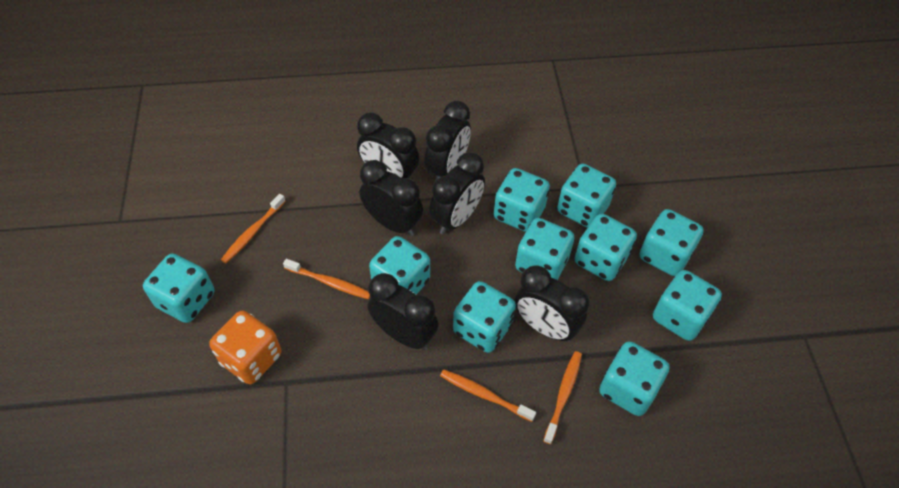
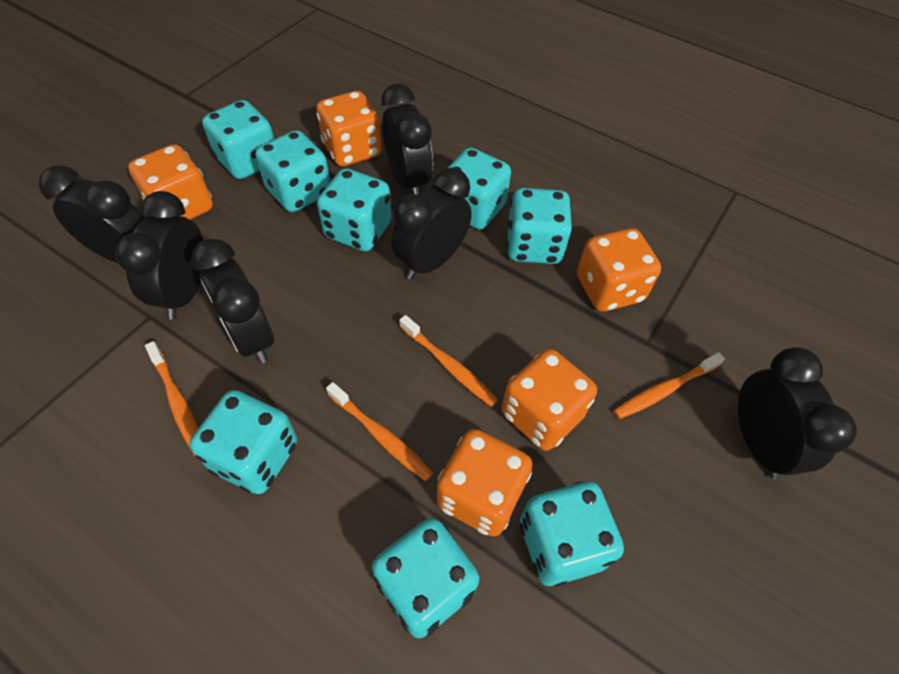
orange dice: [209,311,281,384] = 1 -> [128,144,213,220] [316,91,382,167] [437,429,532,537] [501,349,597,451] [577,228,661,311] = 5
turquoise dice: [143,253,214,323] [369,236,430,295] [453,281,516,353] [494,168,550,232] [515,218,574,280] [557,164,616,228] [574,214,637,281] [599,341,670,416] [640,209,704,276] [653,270,722,341] = 10 -> [190,390,297,494] [202,100,274,179] [255,130,330,212] [317,168,392,252] [372,518,479,638] [447,148,511,230] [507,188,572,264] [520,482,624,587] = 8

